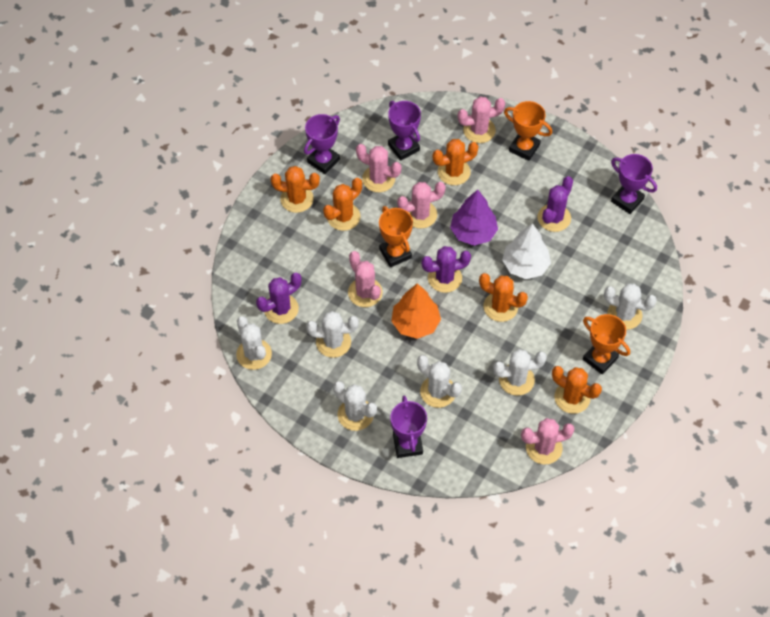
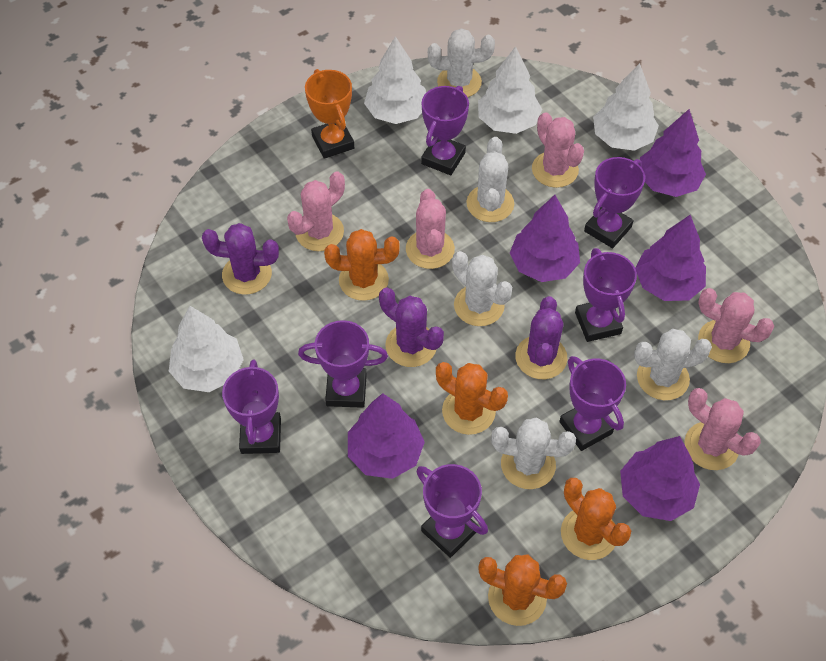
orange cactus: [271,166,320,213] [323,178,362,231] [433,139,479,185] [479,273,528,322] [552,366,602,414] = 5 -> [324,229,399,301] [436,362,508,435] [478,555,567,626] [561,478,631,560] = 4
orange tree: [391,283,441,339] = 1 -> none = 0
orange trophy: [379,206,413,267] [504,101,552,161] [583,314,630,375] = 3 -> [305,69,354,159] = 1
purple tree: [450,189,498,246] = 1 -> [348,393,425,479] [510,195,580,282] [620,436,700,521] [635,215,706,301] [640,109,706,197] = 5
purple trophy: [304,114,340,174] [388,101,421,161] [390,395,427,458] [611,154,657,214] = 4 -> [222,360,281,454] [298,320,388,408] [417,464,488,558] [421,86,469,175] [559,356,626,451] [575,248,637,342] [584,157,645,248] = 7
white cactus: [236,316,272,370] [306,311,359,358] [333,381,377,431] [417,355,462,408] [493,349,547,396] [604,284,657,330] = 6 -> [428,29,495,97] [452,251,512,326] [466,137,514,222] [491,417,576,489] [634,329,712,400] = 5
white tree: [502,223,551,279] = 1 -> [169,306,244,392] [364,36,426,124] [478,46,542,134] [593,63,659,151] = 4

